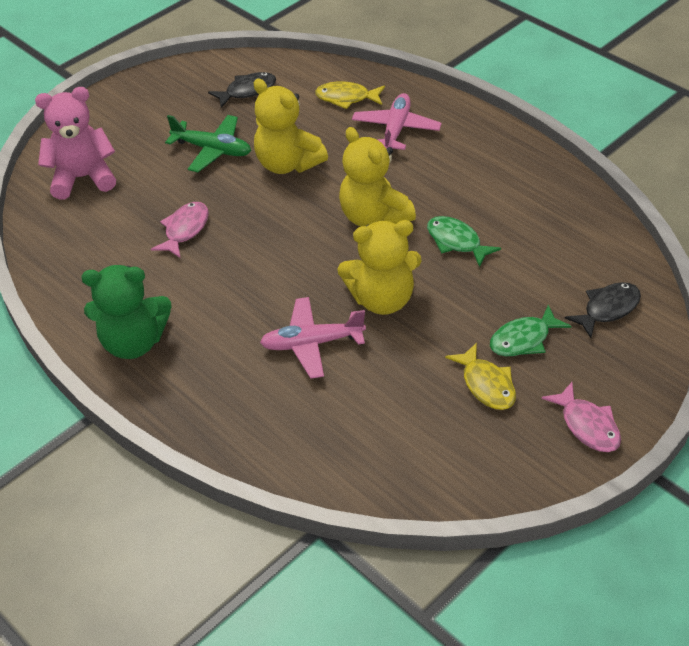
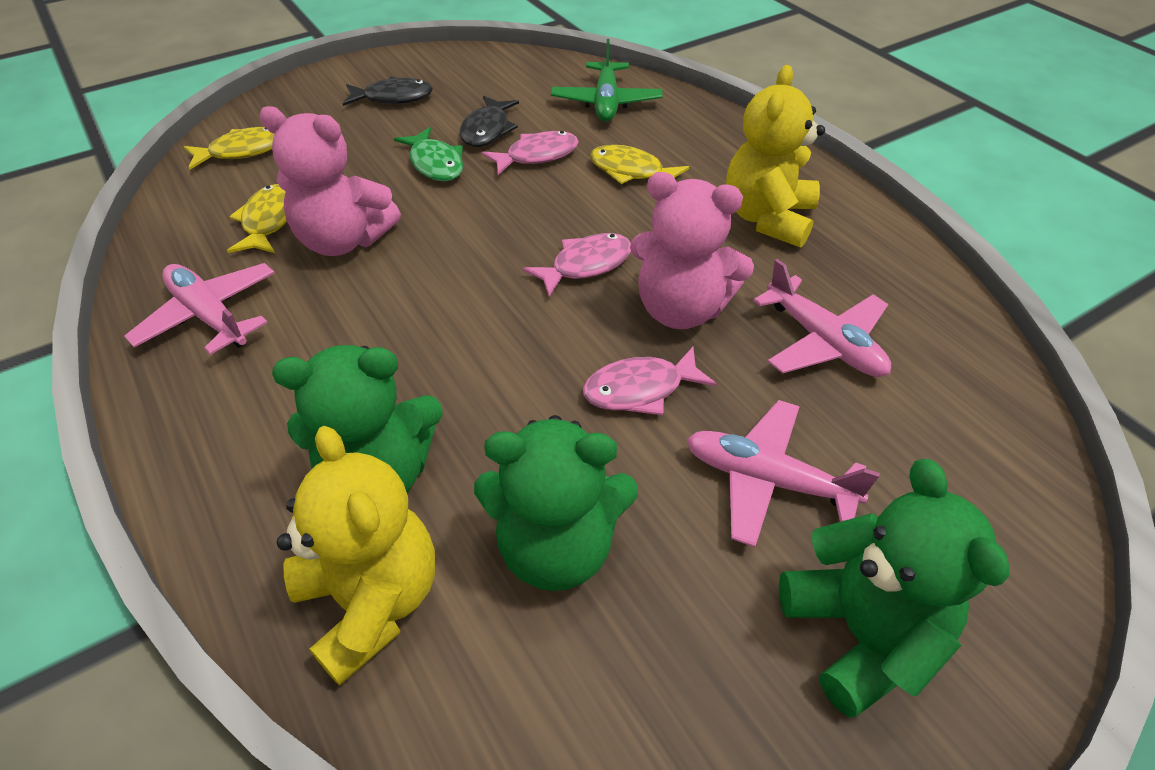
green fish: [427,216,501,267] [490,305,571,356] = 2 -> [394,127,463,181] = 1
green teddy bear: [81,265,171,359] = 1 -> [272,345,443,493] [474,415,638,591] [779,459,1009,717] = 3
pink fish: [151,202,209,258] [542,382,621,452] = 2 -> [482,131,579,175] [523,233,631,297] [583,347,717,415] = 3
pink plane: [260,297,366,379] [352,93,442,150] = 2 -> [124,263,275,355] [687,400,880,547] [753,259,891,377] = 3
pink teddy bear: [35,87,116,199] = 1 -> [259,106,401,256] [630,172,754,329] = 2
yellow fish: [315,81,385,109] [445,342,516,410] = 2 -> [184,127,274,170] [227,184,287,253] [590,145,689,184] = 3
yellow teddy bear: [253,79,328,174] [337,220,422,315] [339,127,416,227] = 3 -> [277,426,435,686] [726,65,825,248] = 2

